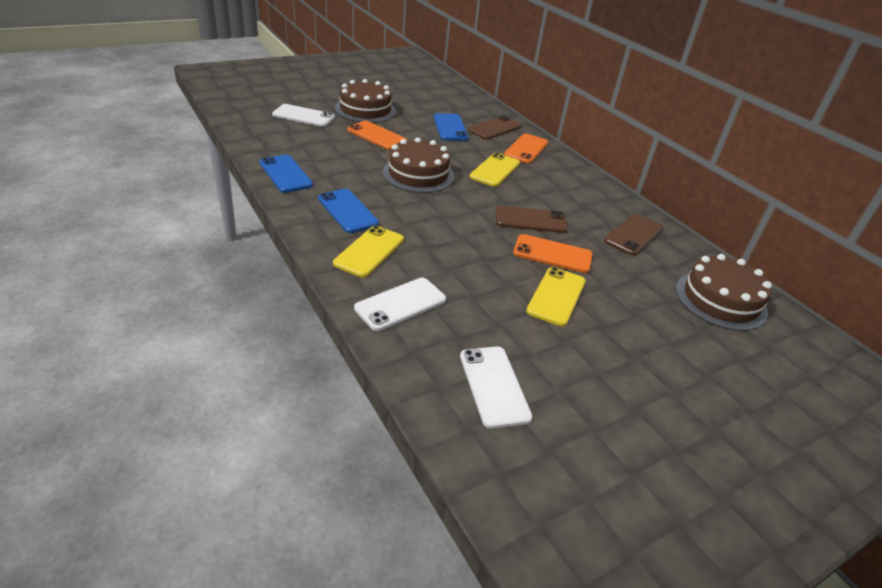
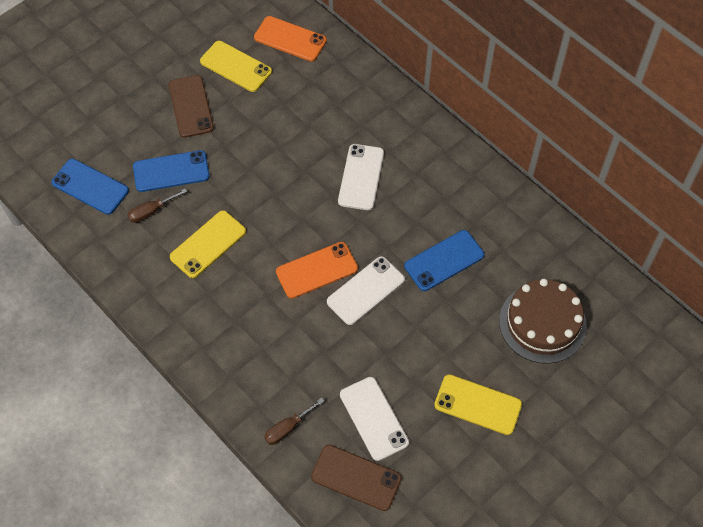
brown cake: [335,79,396,123] [383,137,454,193] [676,254,772,331] = 3 -> [499,279,587,364] = 1
brown phone: [468,115,521,139] [496,205,568,233] [604,214,663,255] = 3 -> [169,75,214,138] [311,445,402,511] = 2
brown screwdriver: none = 0 -> [128,189,187,223] [264,398,324,445] = 2
orange phone: [347,121,407,150] [504,134,548,164] [513,234,593,273] = 3 -> [254,16,327,61] [276,242,358,299] = 2

